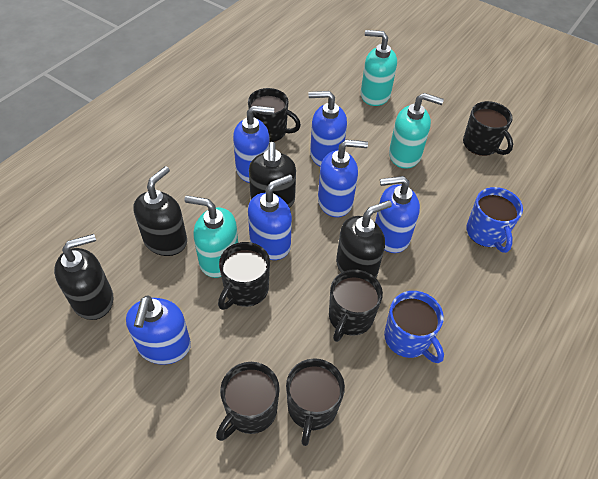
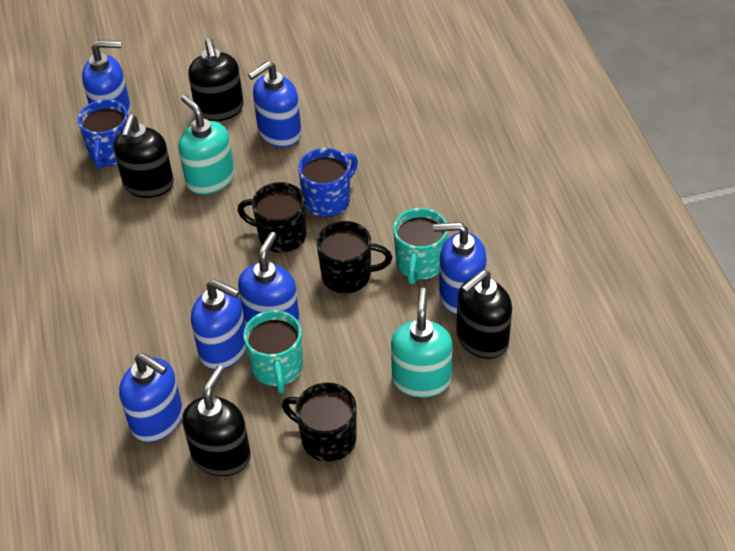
black mug: [216,362,280,441] [218,242,270,310] [248,88,301,142] [286,358,345,446] [329,269,383,342] [463,101,513,156] = 6 -> [238,182,306,253] [282,382,357,462] [316,221,392,294] = 3
turquoise mug: none = 0 -> [243,310,303,393] [393,208,448,284] = 2
turquoise soap dispenser: [184,196,238,278] [361,30,397,106] [389,93,444,169] = 3 -> [178,95,235,194] [391,288,453,398] = 2

